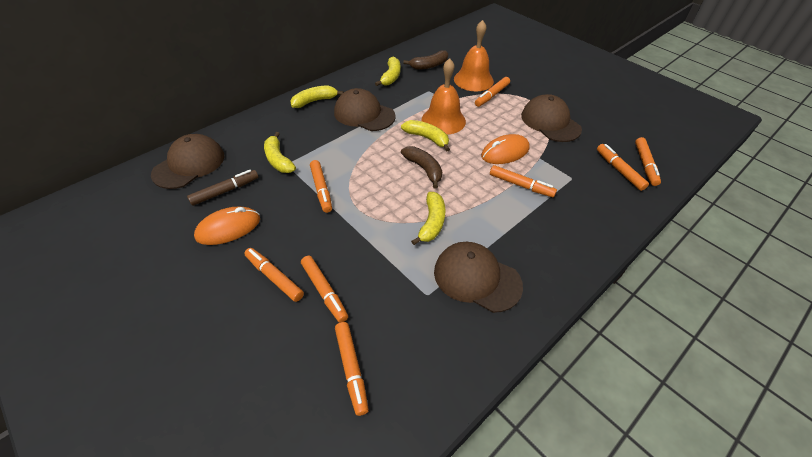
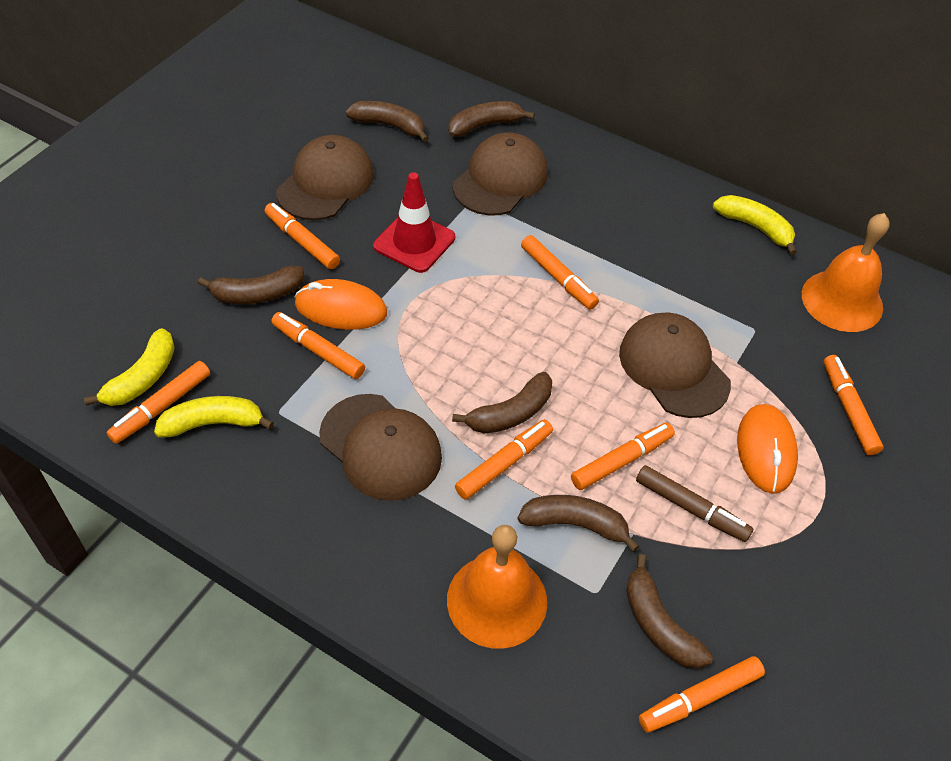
brown banana: [401,146,442,189] [403,50,448,70] = 2 -> [198,266,304,304] [345,101,429,142] [448,101,535,137] [452,372,552,434] [517,495,639,552] [626,554,713,669] = 6
red traffic cone: none = 0 -> [373,172,455,273] = 1
yellow banana: [264,132,296,173] [290,85,344,108] [375,57,400,86] [401,120,450,152] [411,192,446,245] = 5 -> [84,328,175,406] [154,396,274,437] [713,195,797,255] = 3

